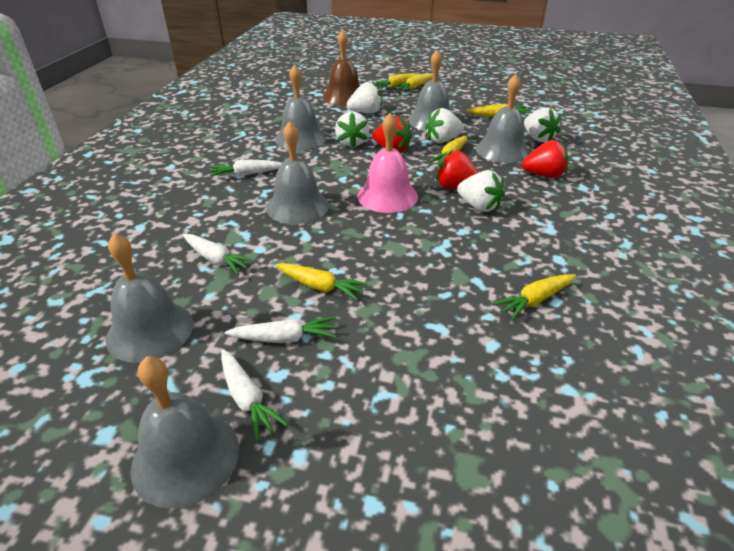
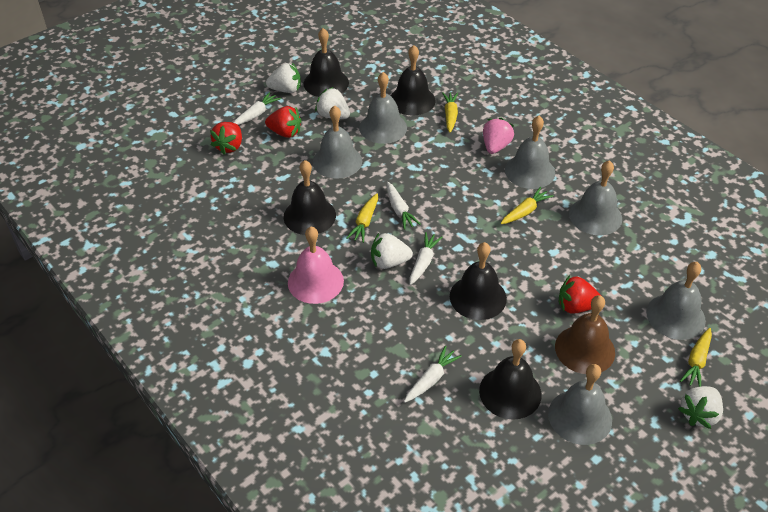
black bell: none = 0 -> [283,160,336,235] [304,28,349,97] [391,45,436,115] [450,242,507,320] [479,339,542,420] = 5
pink strawberry: none = 0 -> [483,118,514,154] = 1
white strawberry: [335,112,369,148] [347,81,382,113] [425,108,464,143] [457,170,505,212] [524,107,561,142] = 5 -> [266,63,301,93] [315,87,350,119] [371,233,413,269] [678,386,723,429] = 4
yellow carrot: [276,263,368,300] [375,73,419,89] [393,74,433,91] [430,136,467,164] [467,104,530,117] [493,274,576,320] = 6 -> [346,193,378,243] [442,92,458,133] [501,187,554,224] [680,328,712,387] = 4

